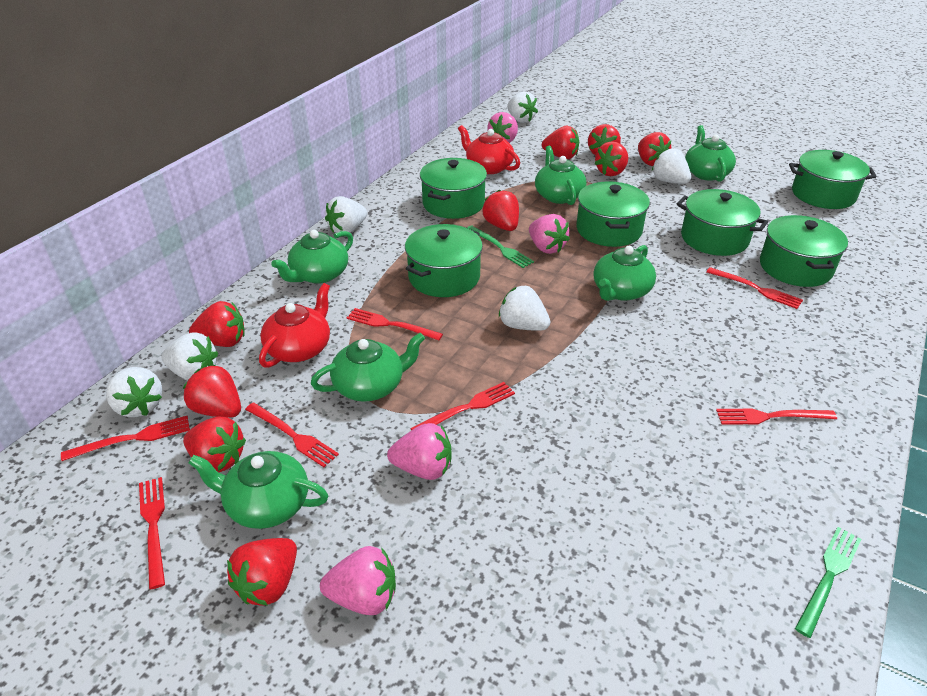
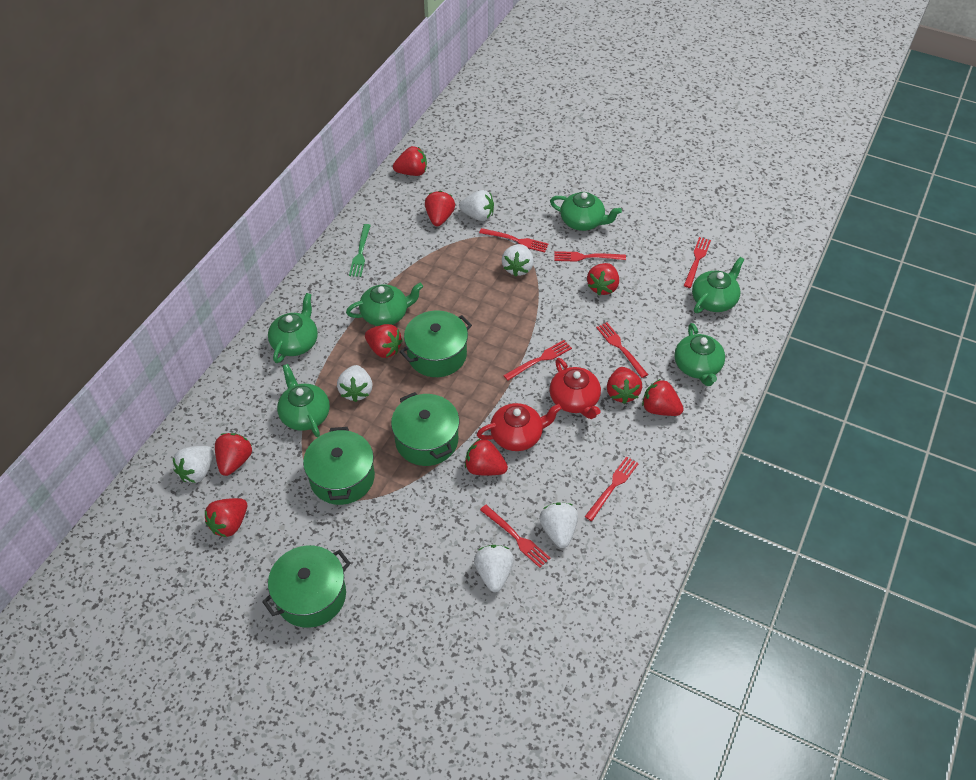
green fork: [467,226,534,268] [795,527,861,638] = 2 -> [349,224,371,277] = 1
green pot: [405,224,483,297] [420,158,487,219] [577,181,650,247] [677,189,768,256] [760,215,848,287] [789,150,877,209] = 6 -> [262,545,351,628] [303,427,375,505] [391,392,459,466] [400,311,472,377] = 4
pink strawberry: [320,546,396,615] [387,423,452,480] [487,112,518,143] [529,214,570,254] = 4 -> none = 0

